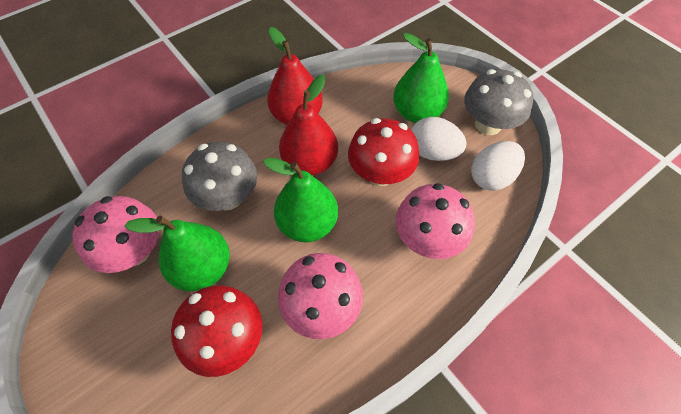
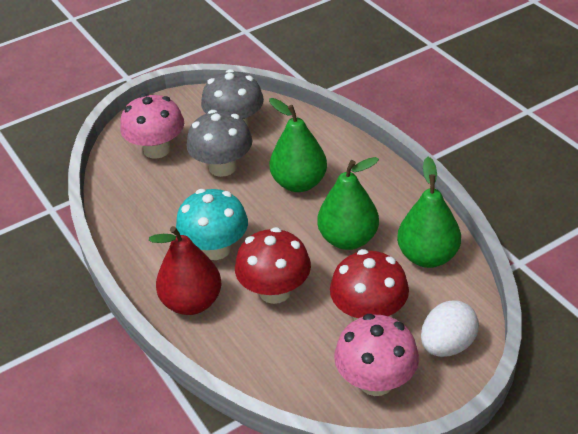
pink mushroom: [73,196,159,273] [278,253,363,339] [395,183,475,259] = 3 -> [120,94,184,159] [334,314,419,396] = 2
red pear: [267,27,323,125] [279,75,338,175] = 2 -> [149,226,222,315] = 1
turquoise mushroom: none = 0 -> [176,189,248,260] = 1
white egg: [411,117,467,161] [471,141,525,191] = 2 -> [421,300,479,357] = 1

